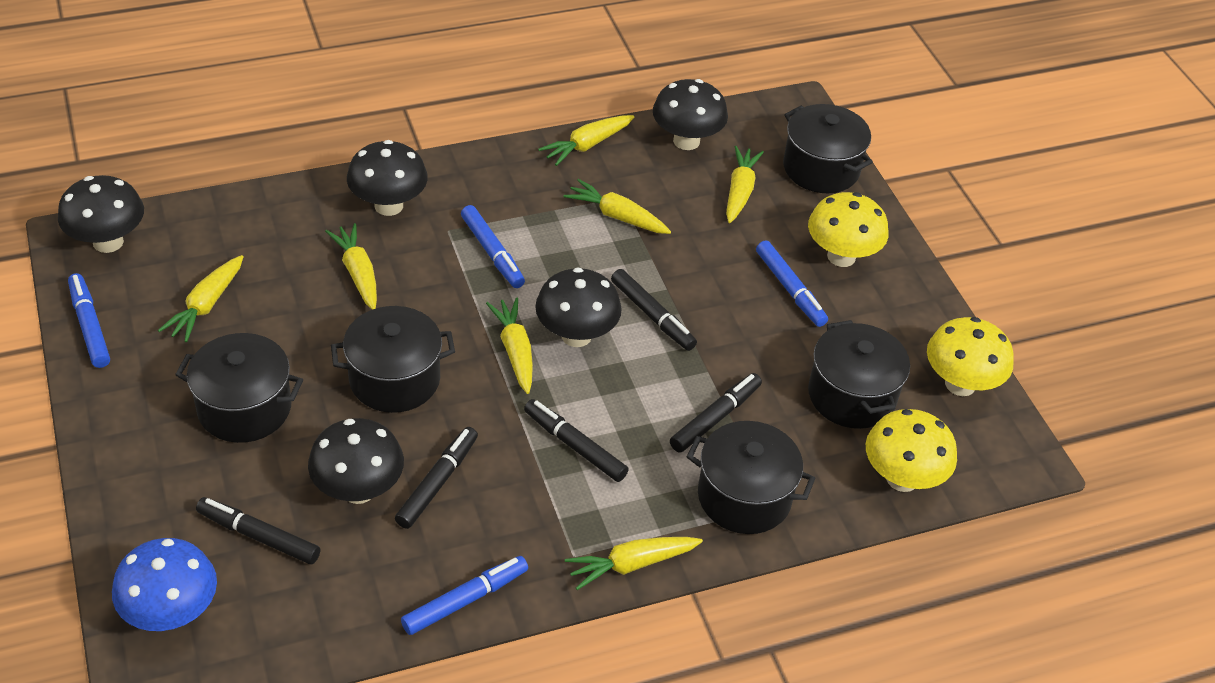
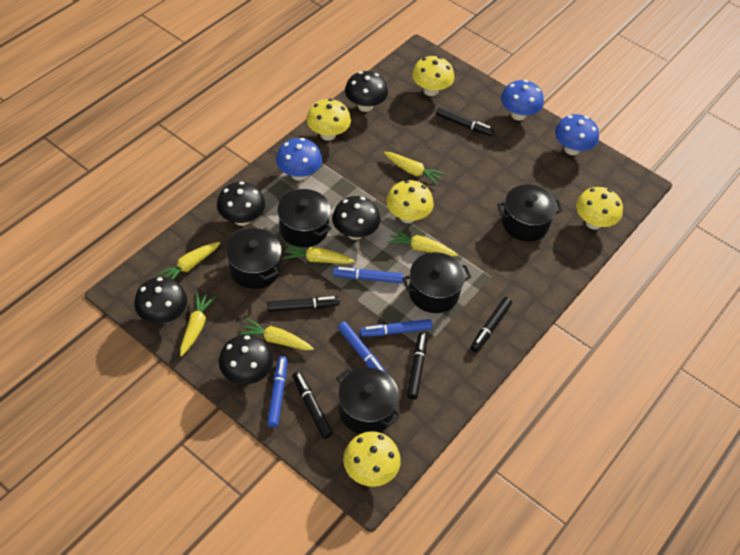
blue mushroom: [112,538,217,631] = 1 -> [276,138,322,181] [501,80,544,121] [555,114,599,155] = 3
yellow carrot: [158,255,244,342] [325,223,377,310] [486,297,533,394] [538,115,634,166] [564,179,671,234] [565,537,703,590] [726,146,764,223] = 7 -> [156,242,220,280] [180,292,216,356] [239,318,314,350] [283,244,355,264] [384,152,445,185] [388,229,458,256] = 6
yellow mushroom: [808,192,889,267] [866,409,957,492] [927,317,1014,396] = 3 -> [306,99,351,141] [343,431,401,487] [386,180,433,223] [412,56,454,96] [576,187,623,230] = 5

